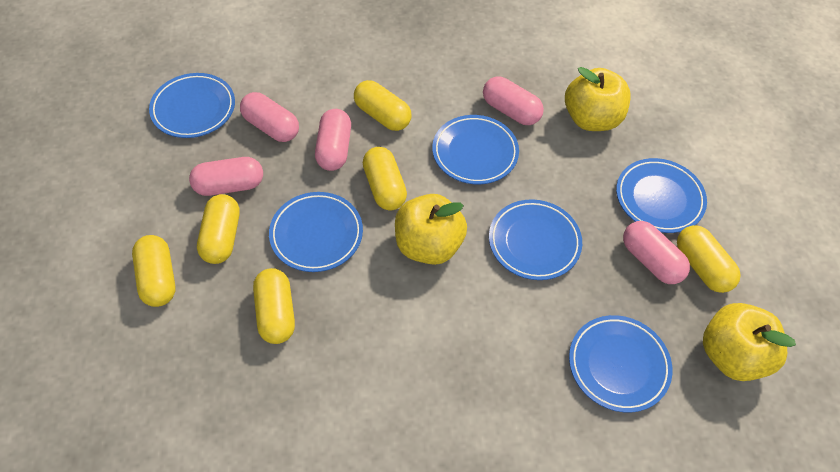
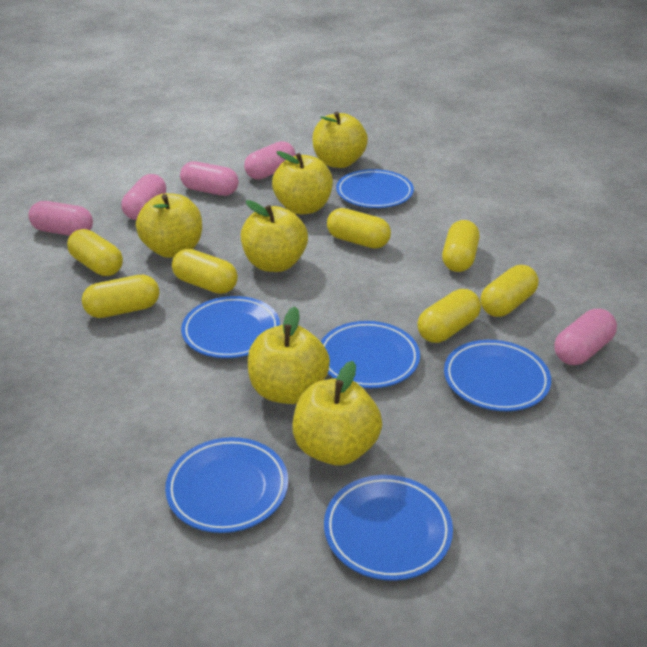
yellow apple: [395,194,467,265] [565,67,631,131] [703,303,796,381] = 3 -> [136,193,202,258] [241,200,308,272] [248,306,330,404] [272,151,333,214] [292,361,382,466] [312,112,368,168] = 6
yellow capsule: [132,235,176,307] [197,194,240,264] [253,268,295,344] [354,80,412,131] [363,147,407,210] [677,225,741,293] = 6 -> [67,229,123,276] [82,275,159,318] [172,249,238,294] [327,208,391,249] [417,289,481,343] [442,220,479,272] [480,265,538,317] = 7

